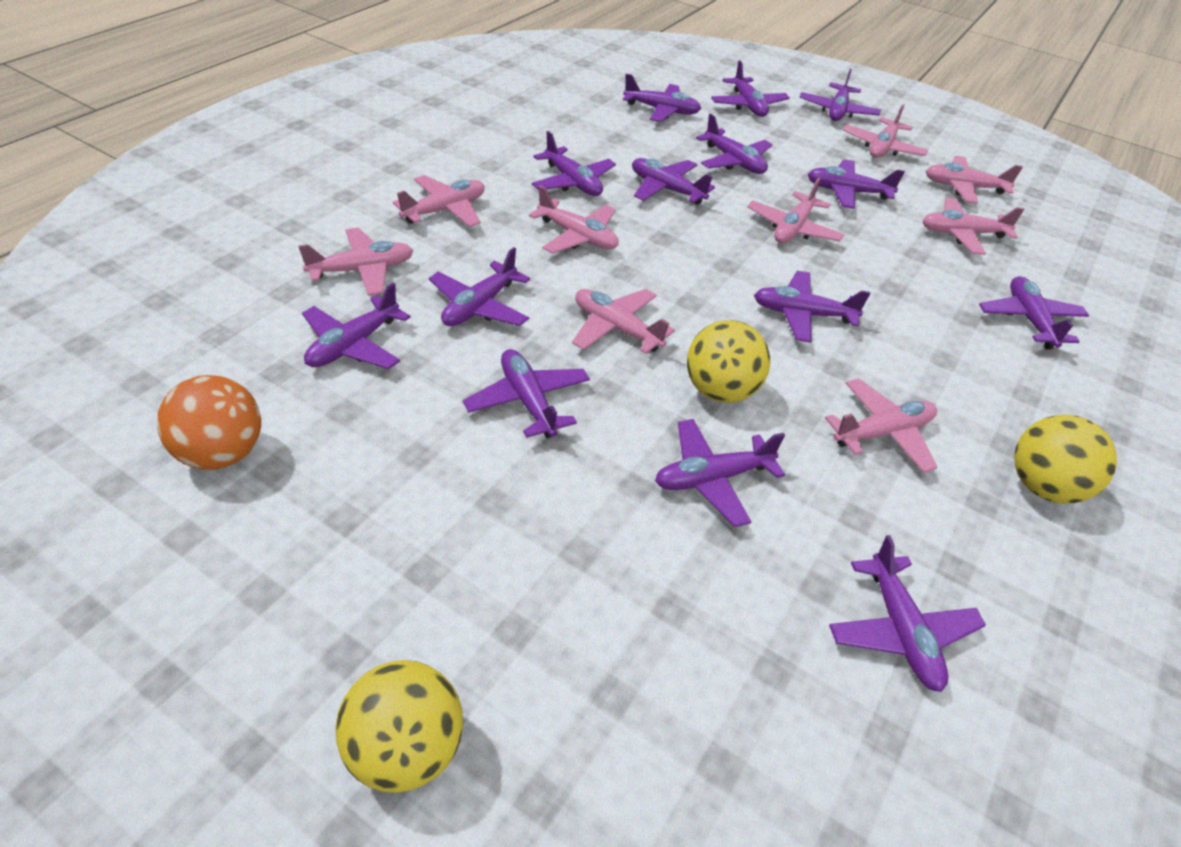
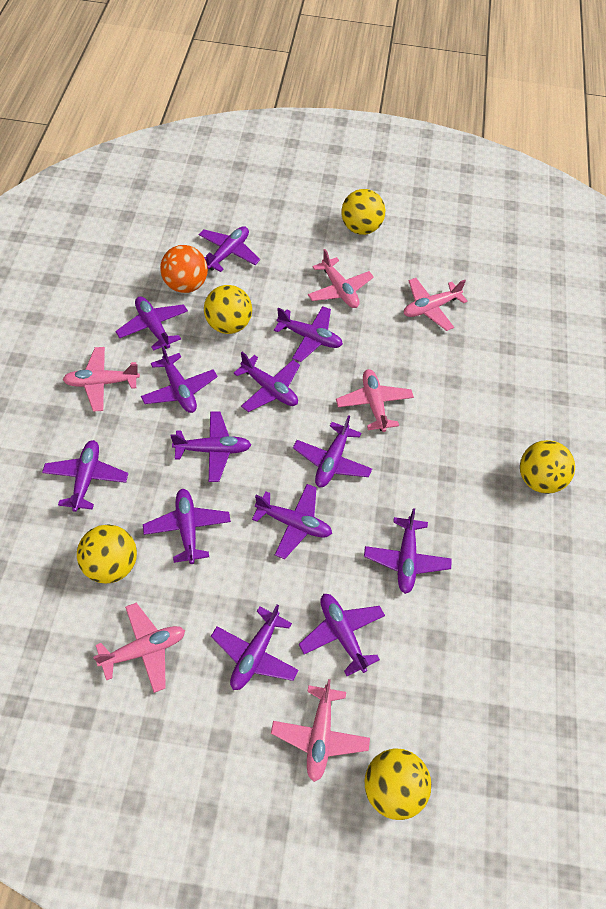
pink plane: [298,228,413,296] [393,175,485,227] [529,186,619,254] [572,289,675,354] [747,178,845,243] [825,378,938,473] [843,104,928,158] [922,198,1024,255] [926,156,1023,204] = 9 -> [63,347,140,412] [93,603,185,693] [271,679,370,782] [308,249,374,308] [336,369,414,432] [404,278,468,331] = 6
purple plane: [302,283,411,369] [429,247,530,326] [463,349,590,438] [532,131,616,196] [623,74,702,122] [632,158,715,205] [655,419,785,527] [696,114,773,174] [711,60,790,117] [754,271,870,343] [799,69,881,121] [808,159,905,209] [829,535,986,692] [979,276,1089,349] = 14 -> [42,440,128,512] [115,297,188,351] [141,346,218,413] [143,489,231,564] [170,411,251,482] [199,226,260,272] [211,604,299,690] [233,352,300,412] [252,484,332,559] [274,306,343,362] [293,415,372,487] [299,594,385,676] [364,508,452,594] = 13
yellow ball: [335,660,463,793] [687,320,770,403] [1014,415,1117,504] = 3 -> [77,524,137,583] [204,285,252,334] [341,189,385,235] [365,748,431,820] [520,440,575,494] = 5

